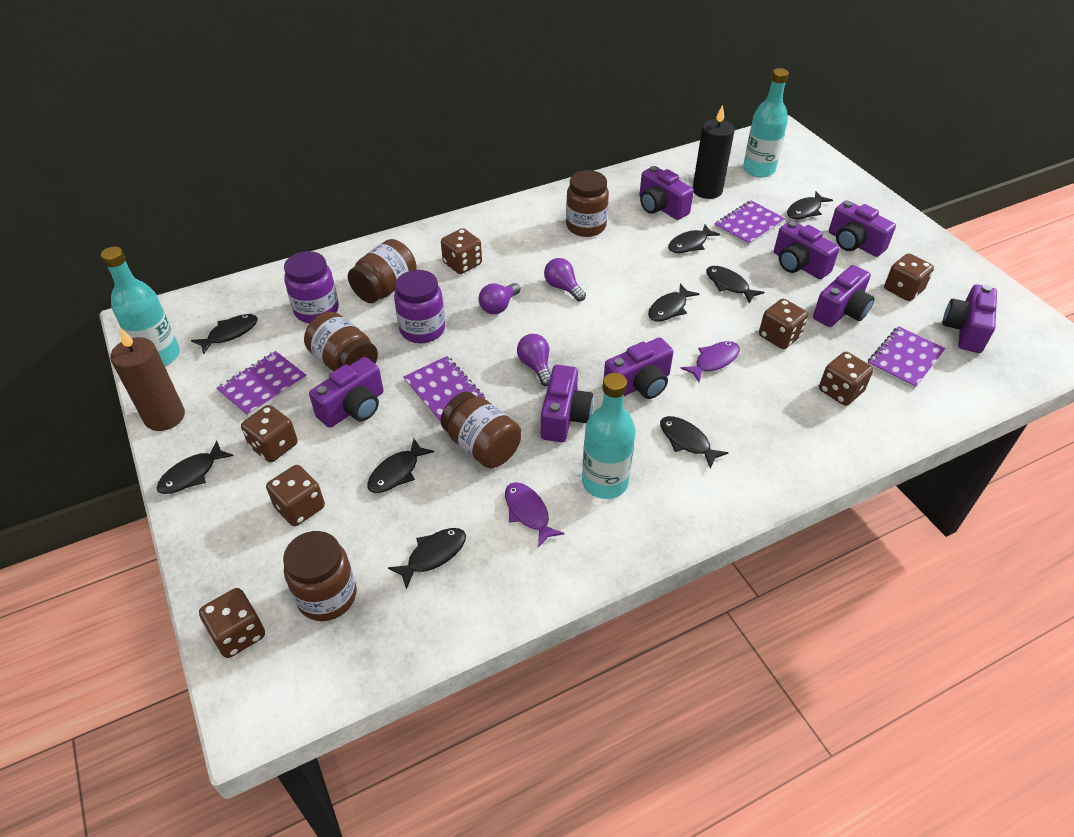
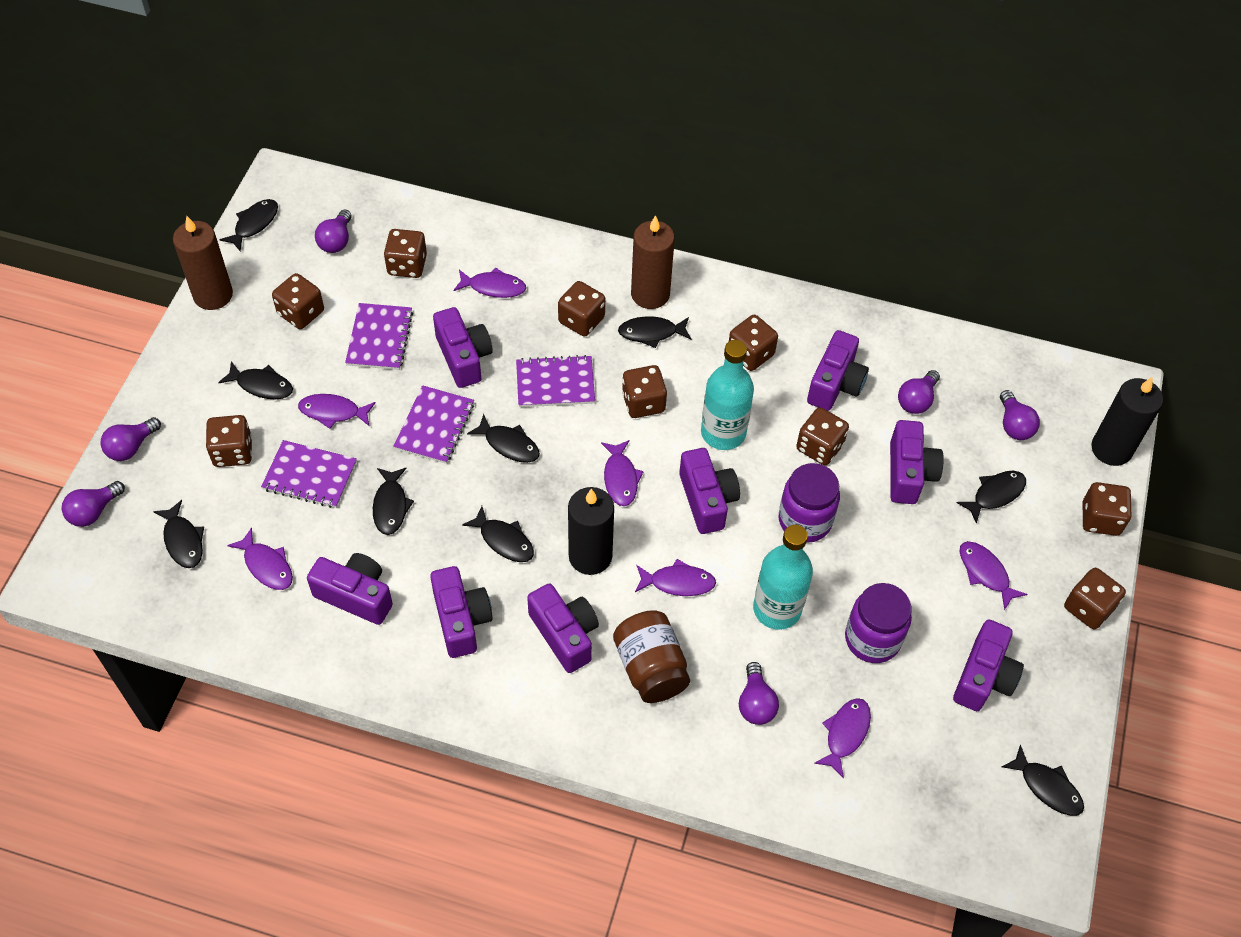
black candle: [693,105,735,199] = 1 -> [568,487,614,575] [1091,377,1163,466] = 2
brown candle: [110,329,185,431] = 1 -> [173,216,233,310] [631,215,675,309] = 2
brown dice: [199,588,265,658] [241,405,298,462] [266,465,325,526] [441,228,482,274] [759,299,808,349] [819,352,873,406] [884,253,934,301] = 7 -> [206,415,252,467] [272,273,324,329] [384,229,427,278] [558,281,605,337] [622,365,667,418] [729,315,778,371] [796,407,849,465] [1064,568,1126,630] [1083,482,1132,536] = 9
brown jar: [283,531,356,621] [304,312,378,372] [348,239,417,303] [440,392,521,468] [566,170,609,237] = 5 -> [613,610,690,703] = 1
purple fish: [505,482,564,548] [680,341,740,382] = 2 -> [227,527,293,590] [298,394,376,429] [453,267,526,298] [601,440,643,506] [635,559,716,596] [814,698,871,778] [960,541,1027,610] = 7
purple light bulb: [479,283,521,314] [517,334,551,386] [544,258,586,301] = 3 -> [62,481,125,527] [101,417,161,461] [315,210,352,253] [739,662,779,725] [898,370,940,414] [1000,390,1040,440] = 6
turquoise bottle: [101,246,180,366] [582,373,635,499] [743,68,789,178] = 3 -> [701,340,754,450] [753,525,813,630] = 2

